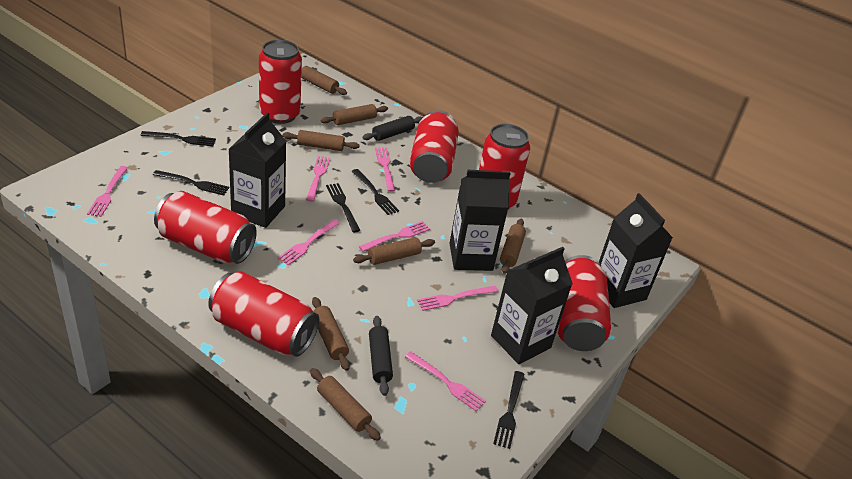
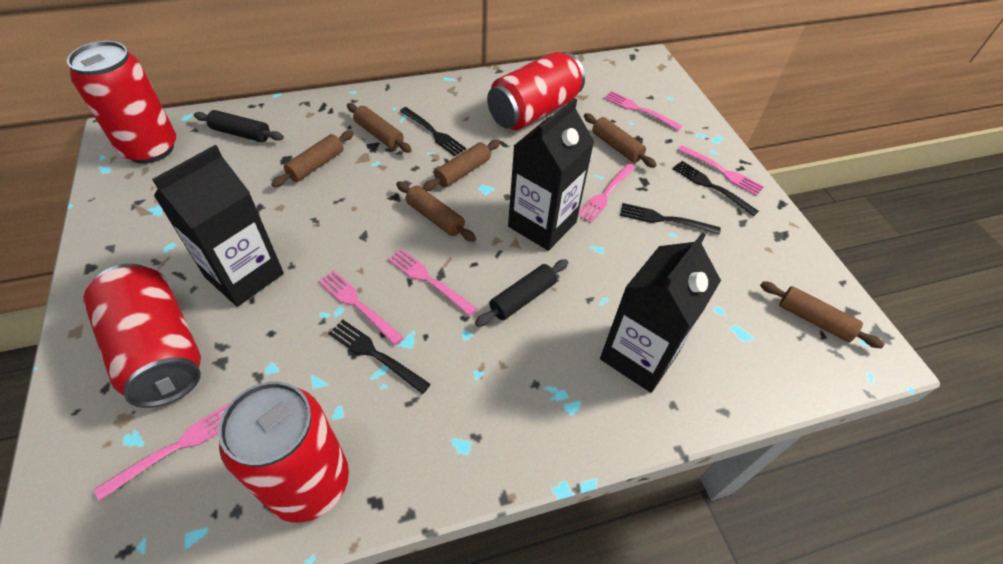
black carton: [229,113,286,228] [450,170,511,271] [491,247,573,364] [599,193,673,308] = 4 -> [152,145,284,307] [508,98,594,251] [600,233,721,393] = 3
black fork: [140,131,216,146] [153,170,229,195] [326,183,361,232] [352,169,399,215] [493,371,524,449] = 5 -> [328,320,431,394] [400,107,466,156] [620,203,721,235] [673,161,759,216] = 4
brown rolling pin: [282,130,359,151] [301,66,347,95] [310,368,381,441] [312,297,350,371] [321,104,388,125] [353,237,435,265] [500,219,526,274] = 7 -> [271,130,354,187] [347,103,412,153] [396,181,476,242] [423,140,500,191] [584,113,657,168] [760,281,884,348] = 6
pink fork: [87,166,128,217] [278,219,340,265] [306,156,330,202] [359,221,430,252] [375,148,395,192] [405,351,486,411] [417,286,498,311] = 7 -> [94,402,230,501] [318,270,404,345] [388,249,477,316] [578,163,635,223] [604,91,682,130] [678,145,764,196] = 6
red can: [154,191,257,264] [208,271,319,357] [259,40,302,124] [409,110,459,183] [479,124,530,209] [557,255,611,351] = 6 -> [67,41,176,164] [83,264,201,408] [218,381,349,523] [487,52,585,130] = 4

